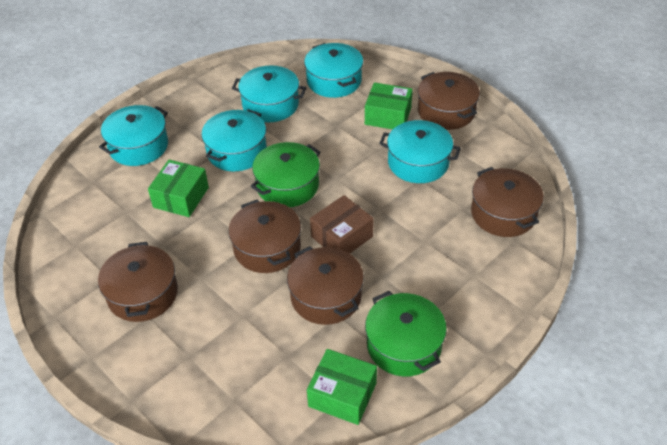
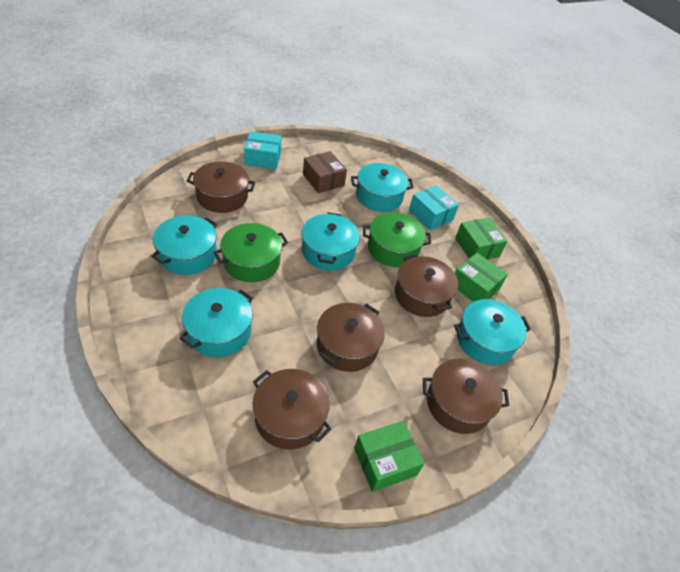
turquoise box: none = 0 -> [244,131,282,170] [409,185,459,231] = 2

